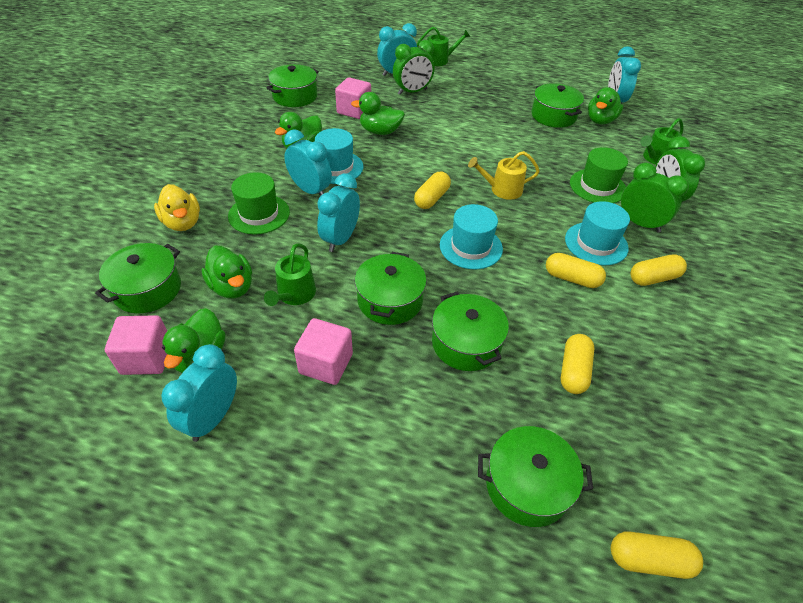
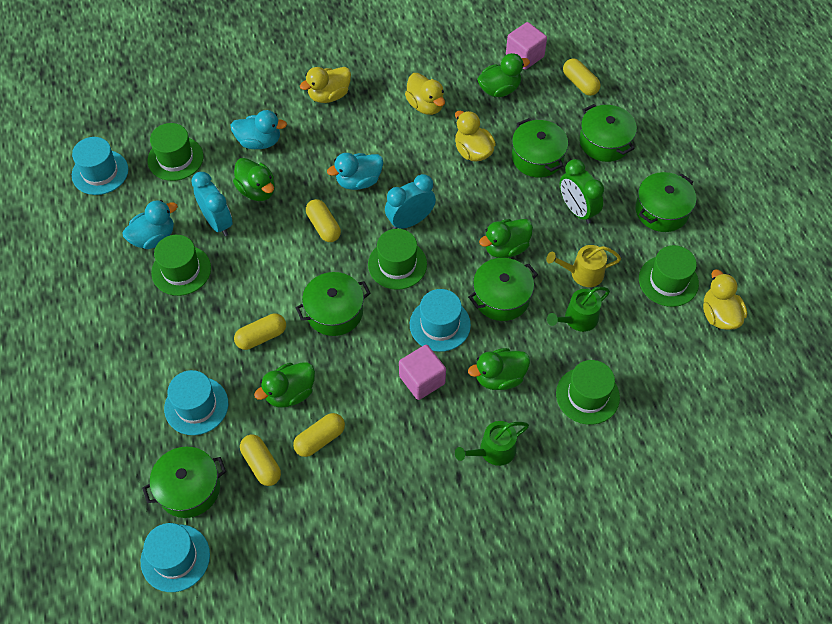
green clock: [393,40,435,95] [621,162,689,233] [655,136,705,202] = 3 -> [560,159,604,224] = 1
green hat: [228,172,290,235] [570,147,628,203] = 2 -> [148,123,203,181] [151,235,211,296] [368,229,427,290] [556,360,620,425] [639,245,699,307] = 5
green watering can: [264,243,316,306] [417,27,471,66] [640,118,684,165] = 3 -> [455,421,529,466] [547,287,610,332] = 2
pink cube: [105,315,167,375] [294,318,353,385] [335,77,371,119] = 3 -> [399,345,446,400] [506,22,547,70] = 2
turquoise clock: [161,344,237,442] [284,129,332,196] [317,173,360,252] [377,23,417,76] [608,46,641,103] = 5 -> [191,172,233,236] [385,174,436,229] = 2
turquoise duck: none = 0 -> [122,200,178,249] [231,110,287,149] [327,153,383,190] = 3
turquoise hat: [315,128,363,184] [440,204,503,269] [565,201,630,265] = 3 -> [72,137,128,195] [141,523,210,592] [164,370,228,435] [410,289,471,352] = 4
yellow duck: [154,184,200,231] = 1 -> [300,67,351,103] [405,73,445,115] [455,111,496,162] [703,269,747,330] = 4

